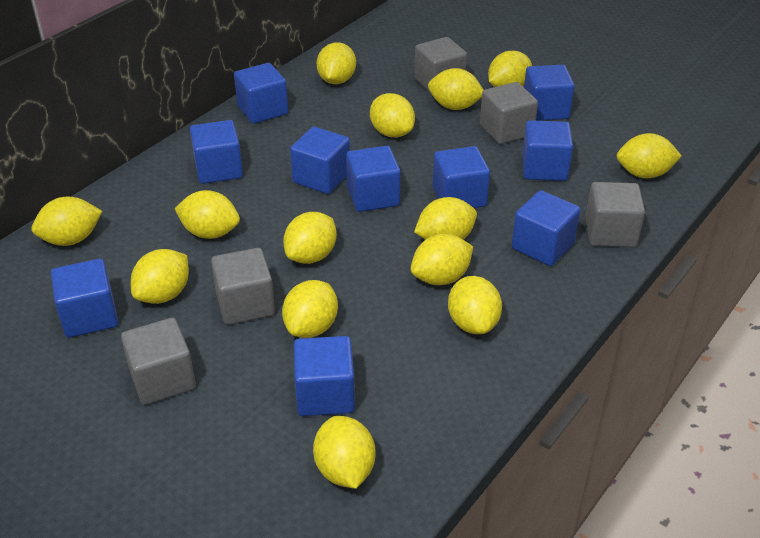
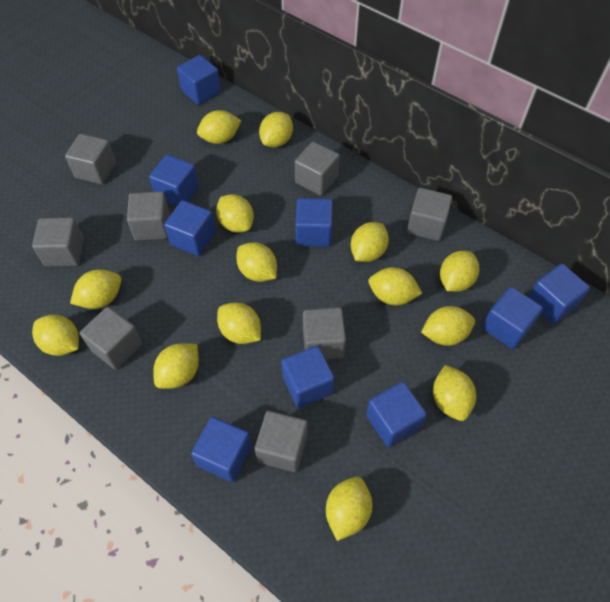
blue cube: [51,259,118,338] [190,120,243,184] [234,63,288,124] [290,126,350,194] [294,336,355,416] [346,146,401,212] [433,146,490,208] [512,190,580,266] [522,120,573,181] [524,65,574,121] = 10 -> [149,155,199,206] [164,200,216,256] [177,55,221,105] [191,417,252,482] [281,346,335,408] [295,198,333,247] [366,382,427,447] [482,287,543,349] [528,264,590,324] = 9
grey cube: [121,318,196,405] [211,248,275,325] [414,37,467,93] [480,82,538,144] [585,182,645,247] = 5 -> [32,218,84,266] [65,134,116,184] [80,307,142,370] [127,191,170,241] [255,411,308,472] [295,142,340,196] [303,307,346,359] [407,188,452,241] = 8

